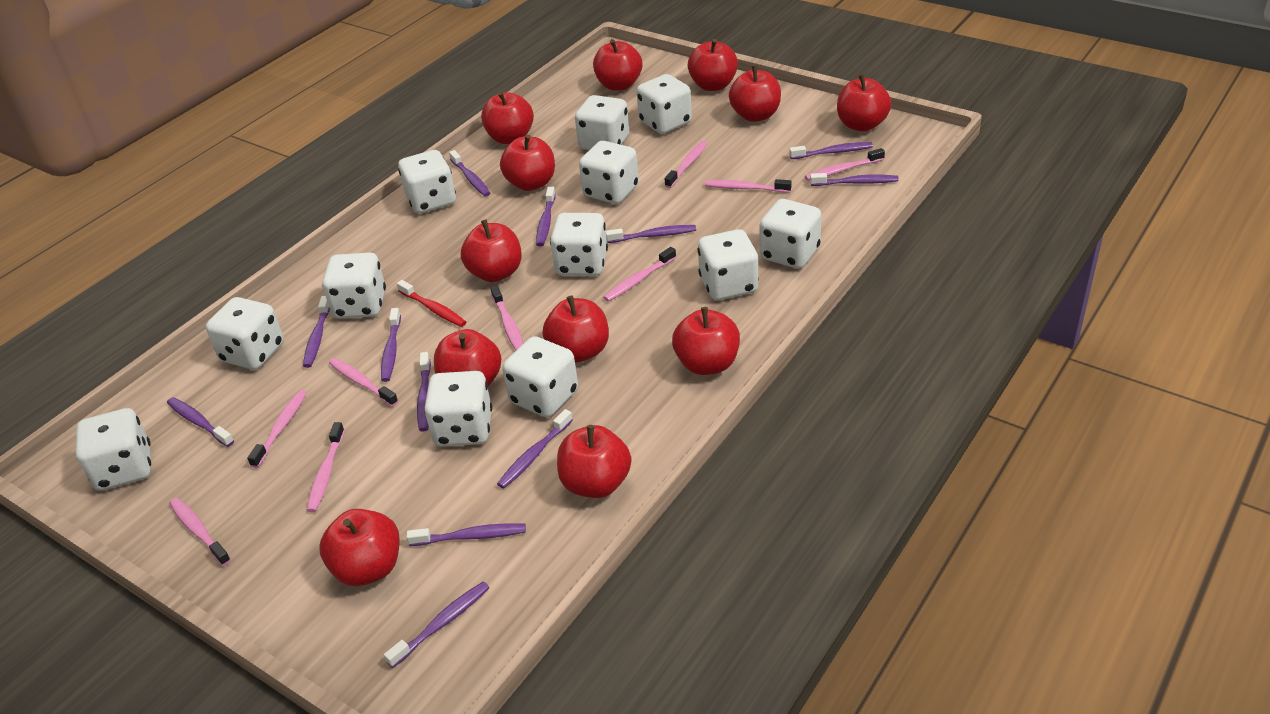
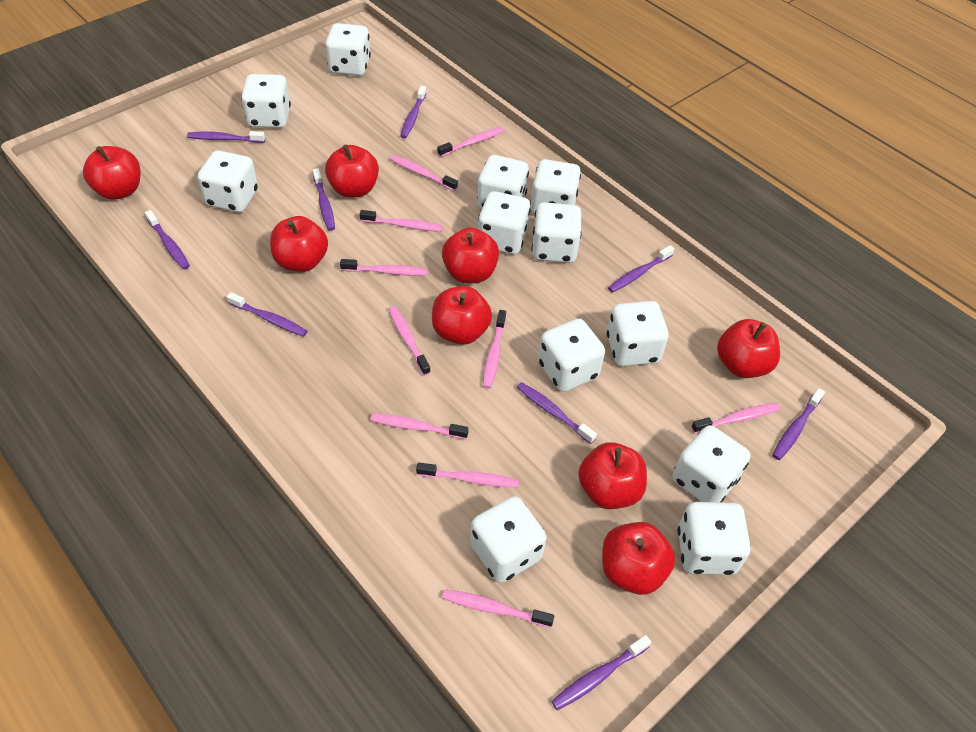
pink toothbrush: [169,498,231,566] [247,390,307,468] [307,422,345,512] [329,358,398,407] [491,285,523,350] [603,247,676,302] [665,141,708,188] [705,179,792,193] [805,148,885,181] = 9 -> [340,259,428,276] [360,210,443,232] [370,413,469,439] [388,306,431,376] [390,155,458,191] [416,462,519,488] [438,127,504,157] [442,590,554,628] [483,310,506,389] [691,403,780,433] = 10
purple toothbrush: [167,397,234,447] [303,296,330,368] [381,308,401,382] [384,582,490,668] [406,523,526,546] [417,352,431,432] [449,150,490,197] [497,409,573,489] [536,187,556,246] [606,225,696,243] [789,142,873,159] [810,173,899,186] = 12 -> [145,210,190,270] [187,131,265,143] [227,292,308,337] [313,168,335,231] [400,86,427,138] [517,382,597,444] [551,635,651,711] [608,245,674,293] [772,388,825,460] = 9
red apple: [319,509,400,586] [434,329,501,386] [461,220,522,282] [481,91,534,144] [500,134,555,191] [543,295,609,363] [557,425,631,498] [593,39,642,91] [672,307,740,375] [688,39,738,91] [729,65,781,122] [837,74,891,131] = 12 -> [83,146,140,200] [270,216,328,272] [325,144,379,198] [432,286,492,345] [442,228,499,283] [578,442,647,509] [602,522,675,595] [717,319,780,378] = 8
red toothbrush: [397,280,466,327] = 1 -> none = 0

